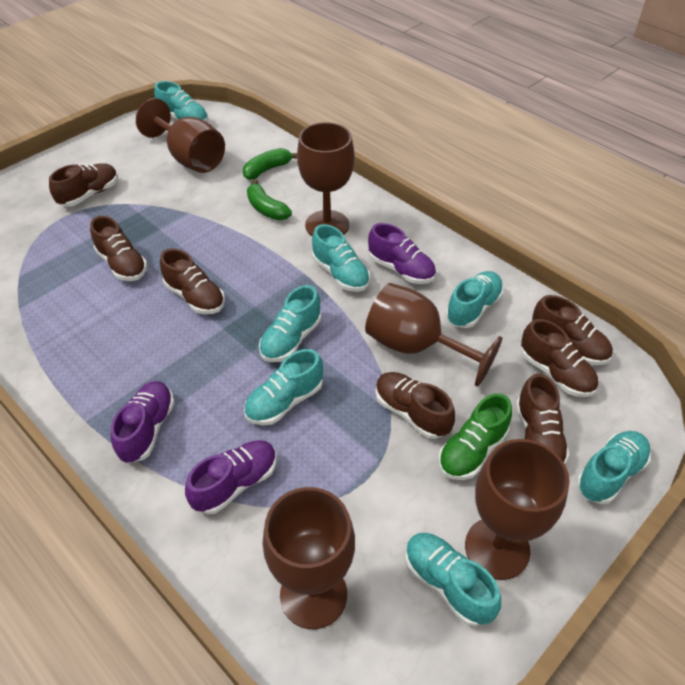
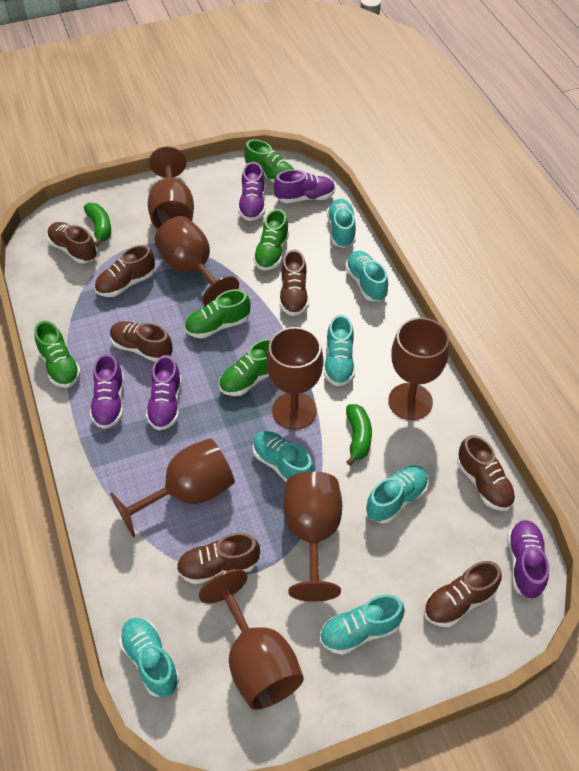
brown goblet: [136,98,225,173] [263,487,355,629] [297,122,354,236] [365,283,502,387] [465,439,570,580] = 5 -> [110,438,235,537] [148,146,194,229] [155,216,239,306] [199,569,304,710] [266,327,324,430] [283,471,342,602] [388,318,449,420] = 7
green shoe: [438,393,512,480] = 1 -> [34,321,81,388] [185,289,251,338] [219,338,271,396] [244,139,294,183] [253,209,289,271] = 5
purple shoe: [111,381,175,463] [185,440,277,514] [368,223,436,284] = 3 -> [90,354,124,429] [146,355,182,430] [238,162,265,221] [274,169,335,203] [507,520,549,599] = 5

